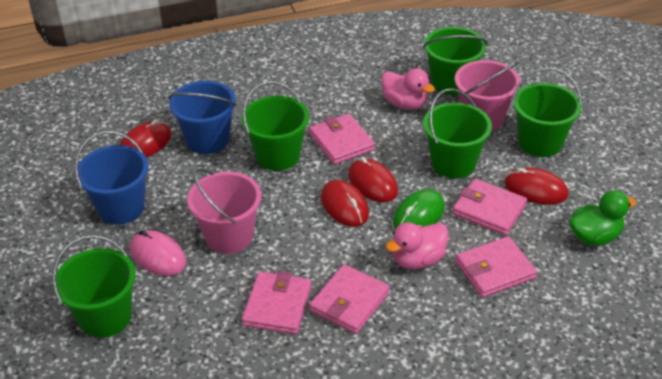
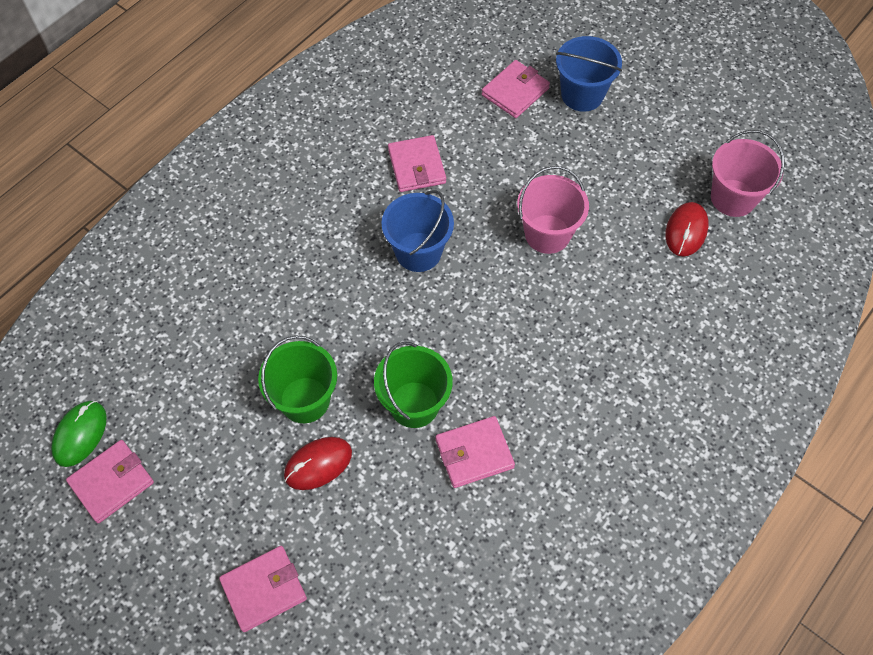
green bucket: [53,235,136,338] [242,81,309,171] [423,27,488,95] [423,88,492,178] [512,67,582,157] = 5 -> [258,335,337,423] [374,342,453,428] = 2
green duck: [569,191,636,246] = 1 -> none = 0
pink duck: [381,68,435,110] [385,222,449,269] = 2 -> none = 0
pink mouse: [130,230,186,276] = 1 -> none = 0
red mouse: [120,119,172,158] [321,180,369,227] [348,157,398,202] [504,167,568,205] = 4 -> [284,437,352,490] [665,202,708,257] = 2

